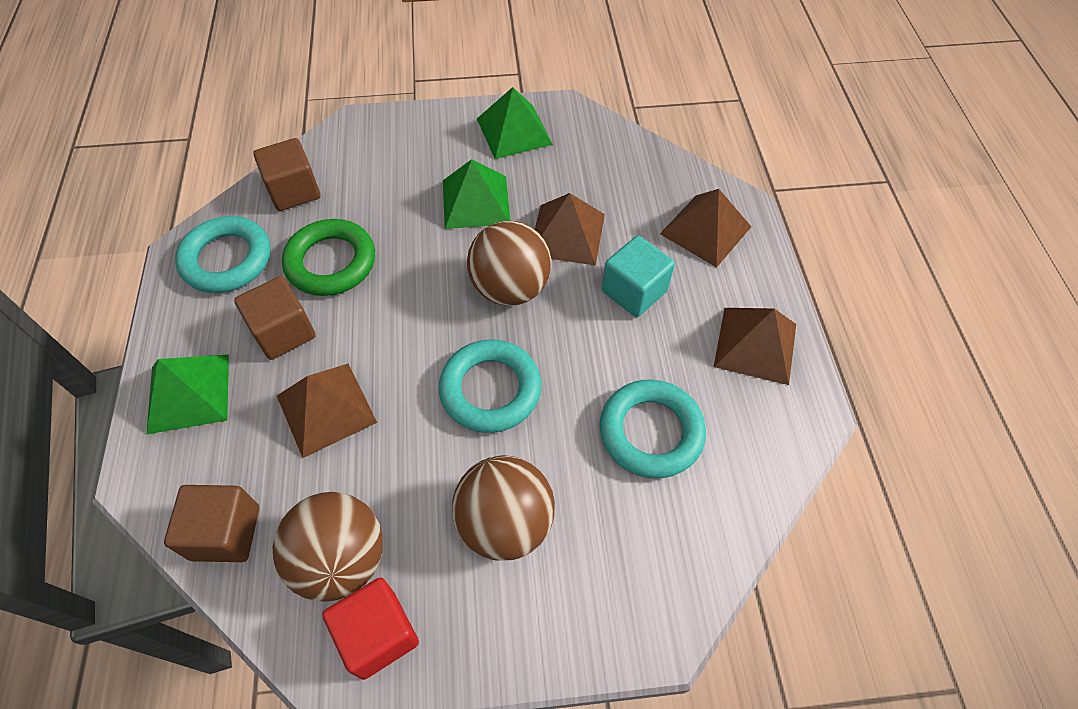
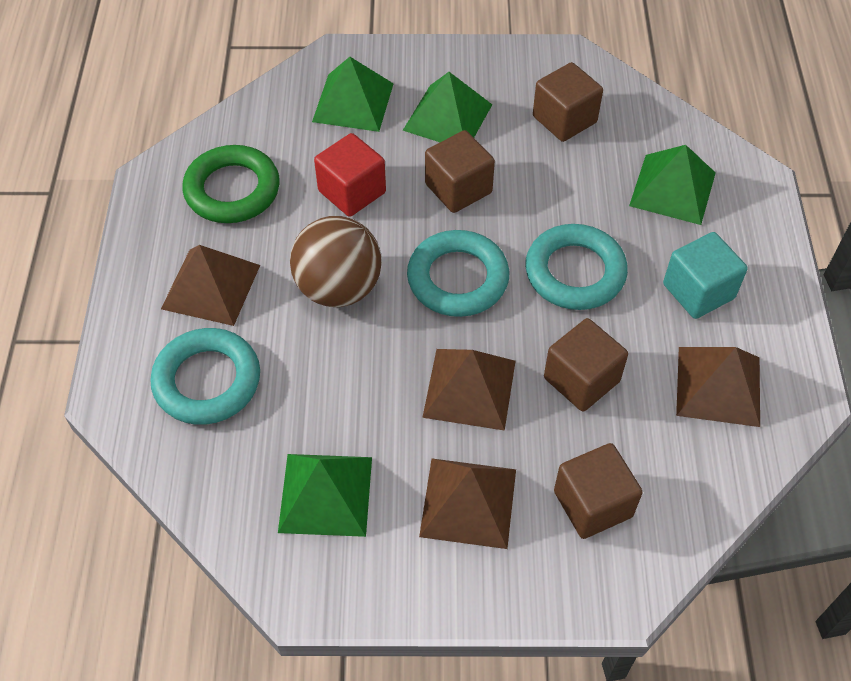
brown ball: [273,492,383,602] [452,455,555,561] [467,221,551,306] = 3 -> [290,216,382,307] = 1
brown cube: [164,485,259,562] [234,276,316,360] [253,138,321,211] = 3 -> [425,130,495,213] [533,62,603,142] [544,318,628,412] [554,443,643,539] = 4
green pyramid: [146,355,229,435] [443,159,510,229] [477,87,553,159] = 3 -> [278,454,372,537] [312,57,394,132] [403,72,492,142] [629,145,716,225] = 4

